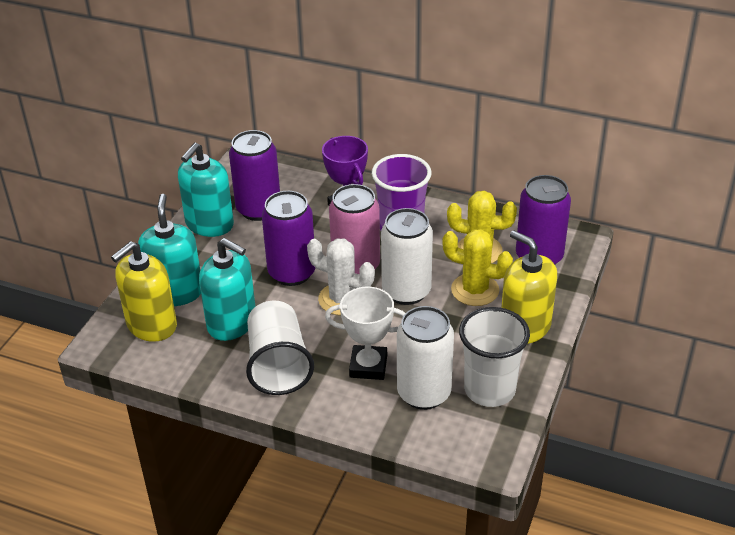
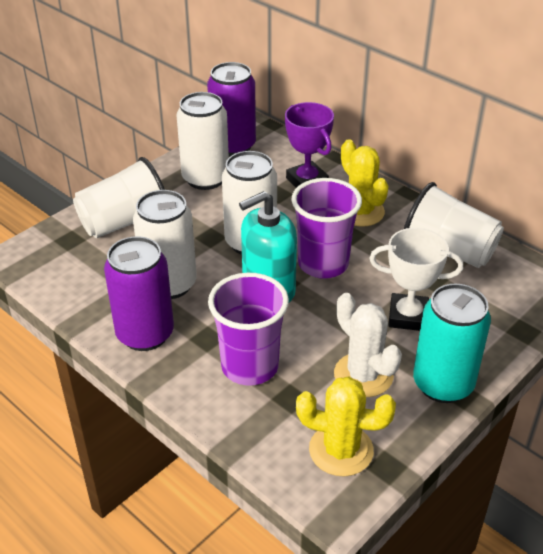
pink can: [329,184,380,274] = 1 -> none = 0
purple can: [229,130,280,221] [262,191,315,286] [516,175,571,265] = 3 -> [104,236,174,351] [207,62,256,156] = 2
purple cup: [372,154,431,231] = 1 -> [208,273,289,386] [292,178,362,279] = 2
turquoise can: none = 0 -> [413,284,491,403] = 1
turquoise soap dispenser: [138,194,201,306] [178,143,234,237] [199,238,256,341] = 3 -> [239,191,297,303] = 1
white can: [381,208,433,305] [397,306,454,410] = 2 -> [133,190,197,299] [176,92,229,190] [222,151,277,255] = 3
yellow soap dispenser: [111,241,177,342] [501,230,557,344] = 2 -> none = 0

